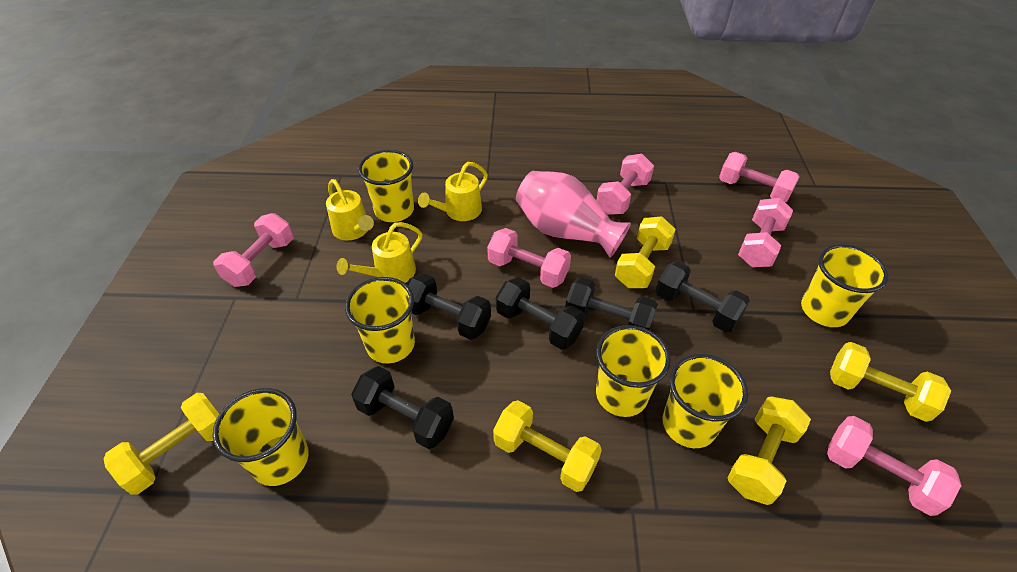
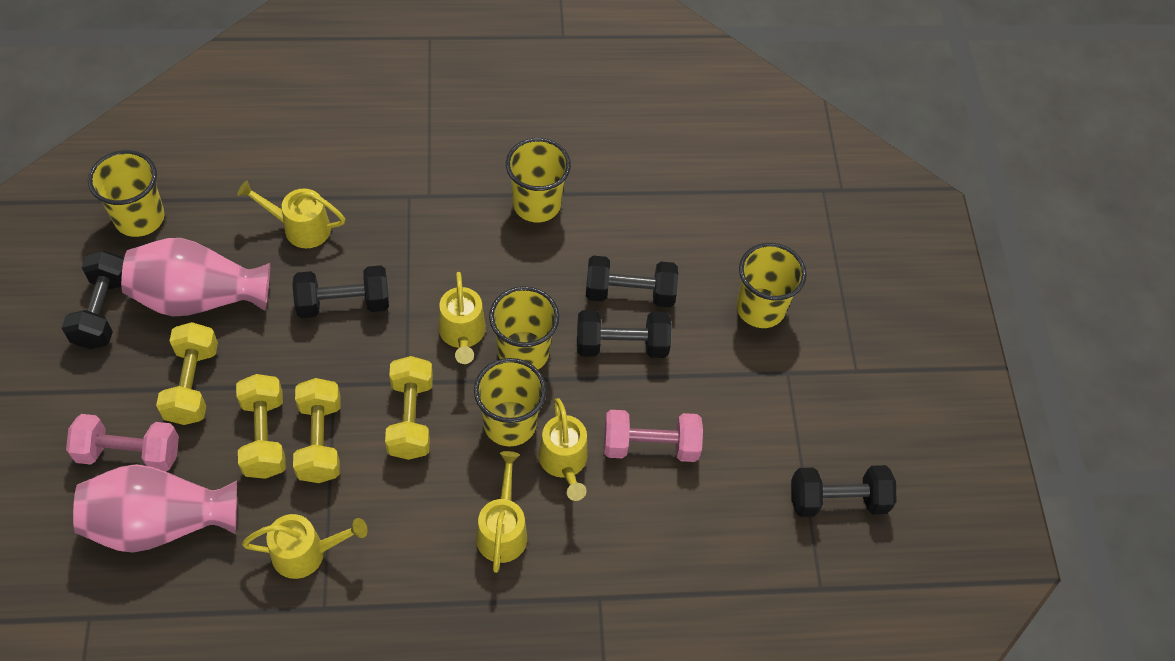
pink dumbbell: [213,213,294,287] [487,228,571,288] [596,154,654,215] [719,152,800,202] [738,198,793,267] [827,416,961,516] = 6 -> [66,414,179,472] [604,410,703,462] = 2
pink vase: [516,171,631,258] = 1 -> [73,464,237,553] [121,238,270,317] = 2
yellow cup: [213,388,309,486] [345,277,415,363] [358,150,414,222] [596,325,671,417] [663,354,748,448] [801,244,889,327] = 6 -> [88,150,165,237] [474,358,546,447] [489,286,559,369] [506,138,571,222] [736,243,807,328] = 5
yellow dumbbell: [104,393,219,495] [493,400,602,492] [615,216,676,288] [728,397,811,505] [830,342,951,422] = 5 -> [156,322,218,425] [236,374,286,479] [293,378,341,483] [385,356,433,460] = 4
yellow watering can: [326,179,374,240] [337,222,422,283] [418,162,488,221] = 3 -> [237,180,345,248] [242,514,368,579] [439,272,486,364] [476,451,527,573] [538,398,588,501] = 5

